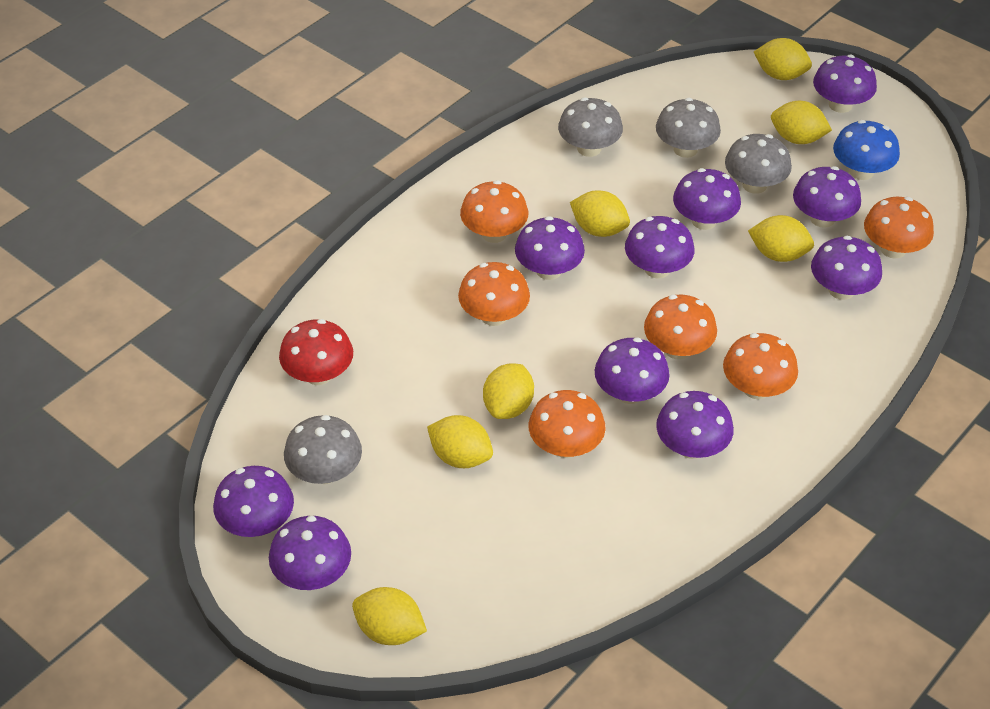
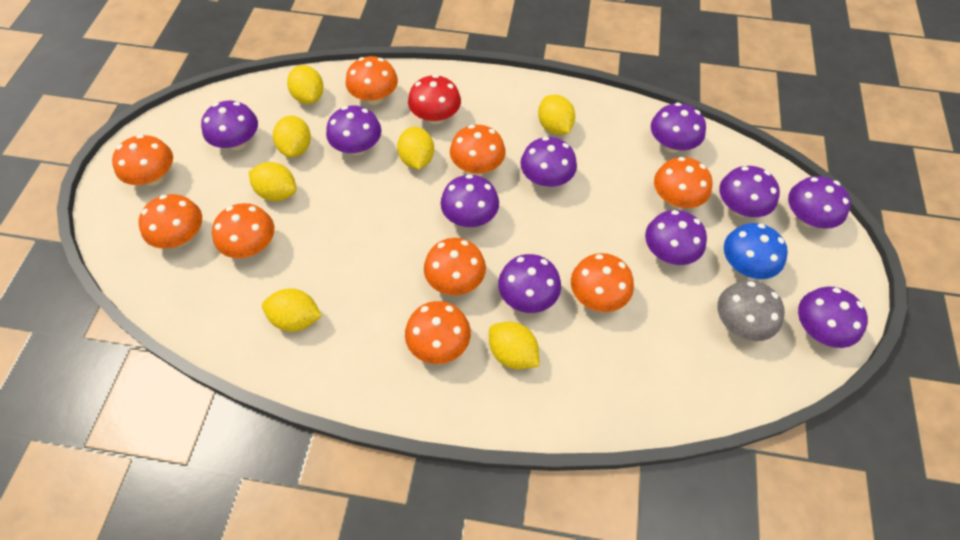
grey mushroom: [284,415,362,484] [558,97,623,157] [656,98,721,158] [725,134,792,194] = 4 -> [717,280,785,341] = 1
orange mushroom: [458,262,530,326] [460,180,528,243] [529,390,606,458] [644,294,717,360] [723,333,798,399] [864,197,934,259] = 6 -> [112,135,173,186] [138,194,202,249] [212,203,274,258] [346,56,398,105] [405,301,471,364] [424,238,486,295] [450,125,505,175] [571,253,634,312] [654,157,712,208] = 9

